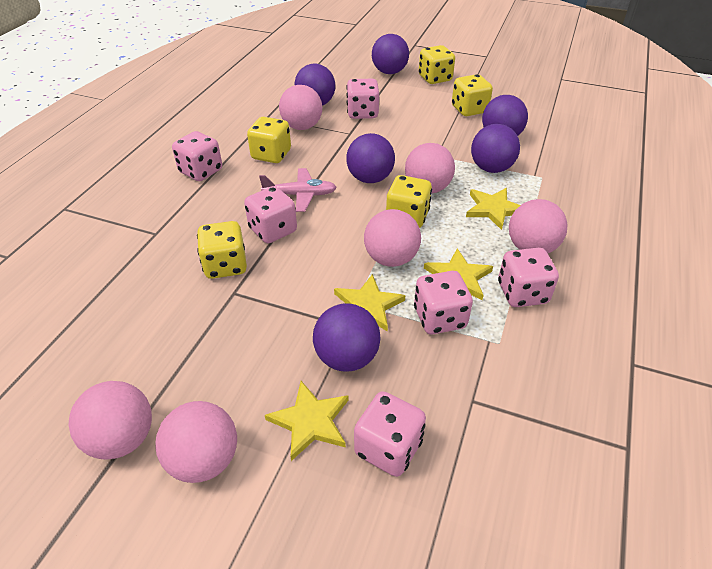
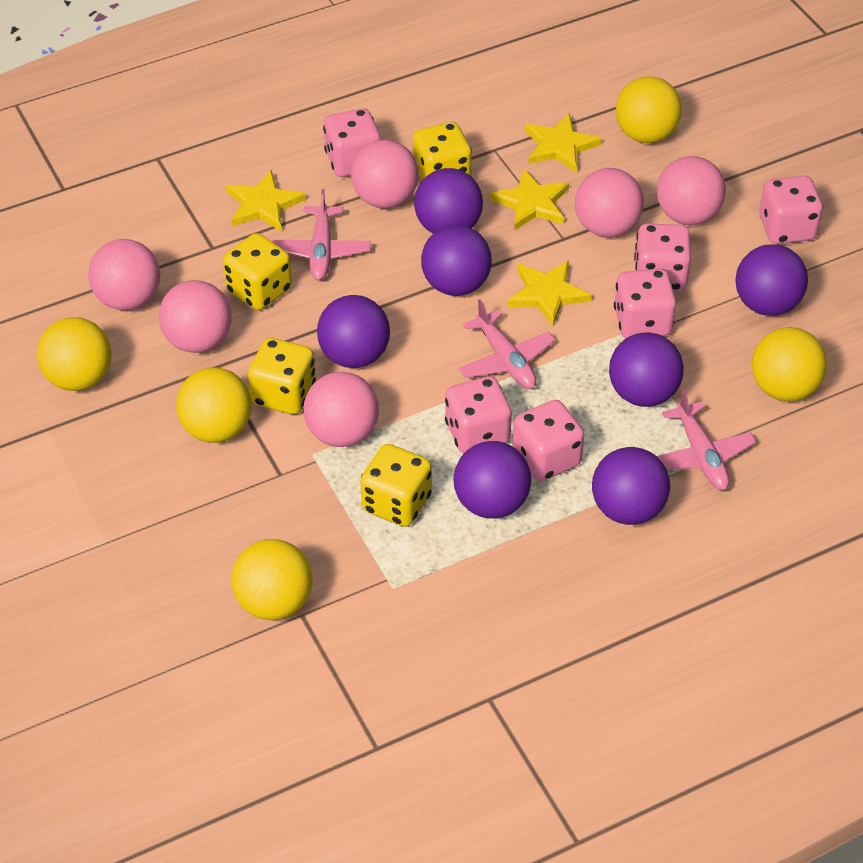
pink plane: [259,168,337,212] = 1 -> [272,189,371,280] [459,299,555,389] [657,389,756,490] = 3
purple ball: [294,64,335,106] [313,303,381,372] [346,133,395,183] [372,34,409,74] [471,124,520,173] [482,95,528,136] = 6 -> [317,295,390,368] [414,168,483,233] [421,225,492,296] [454,441,531,519] [592,447,670,525] [609,333,684,407] [735,244,808,316] = 7
yellow ball: none = 0 -> [37,317,112,391] [176,367,252,443] [231,539,313,620] [616,76,682,143] [752,327,827,401] = 5
yellow dice: [197,221,247,279] [247,117,291,163] [386,175,432,228] [419,45,455,84] [452,74,493,116] = 5 -> [223,233,292,310] [248,338,316,414] [360,444,432,527] [413,122,472,181] = 4

